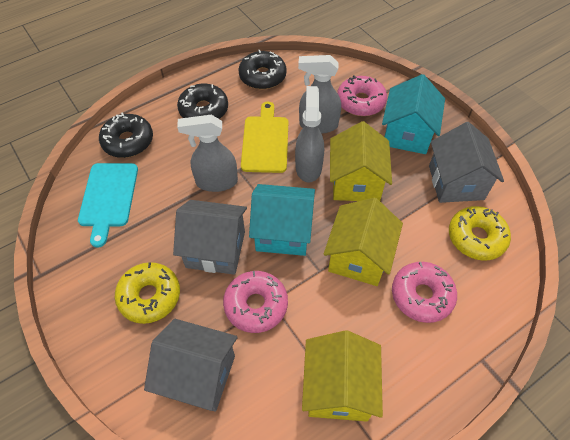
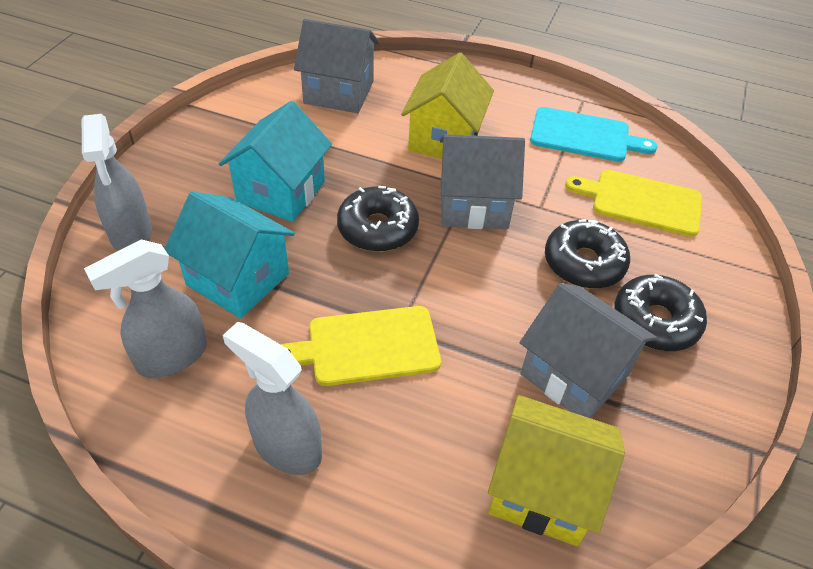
pink donut: [223,271,288,333] [337,75,387,116] [392,262,457,323] = 3 -> none = 0
yellow cutting board: [241,102,288,173] = 1 -> [281,306,441,386] [565,170,702,237] = 2
yellow donut: [115,262,180,324] [449,206,511,261] = 2 -> none = 0
yellow house: [302,330,383,422] [323,198,403,286] [330,121,392,201] = 3 -> [401,52,494,159] [488,395,625,546] = 2

